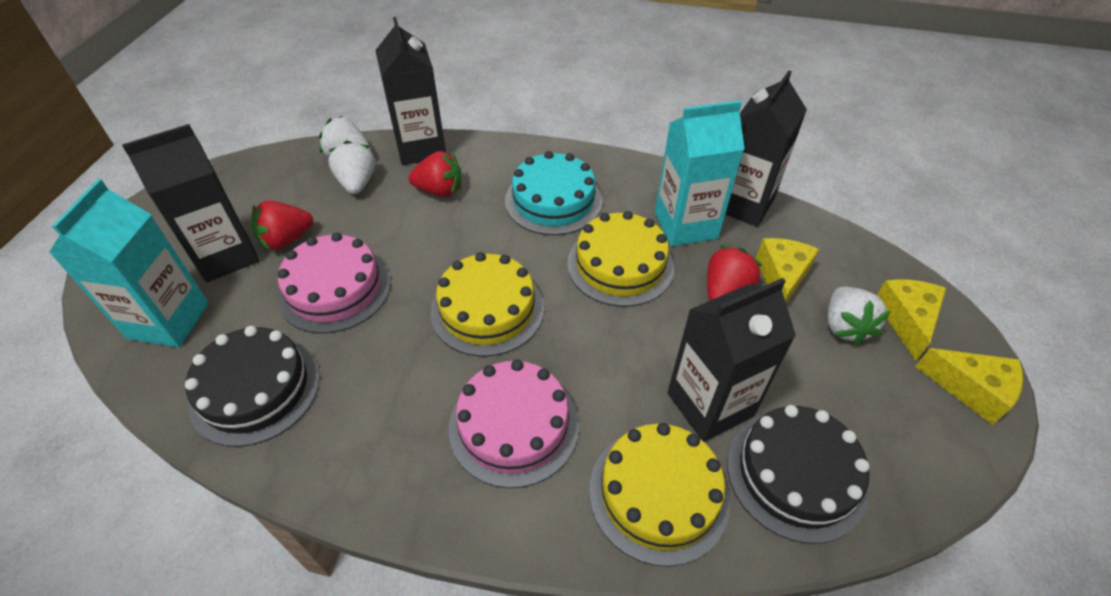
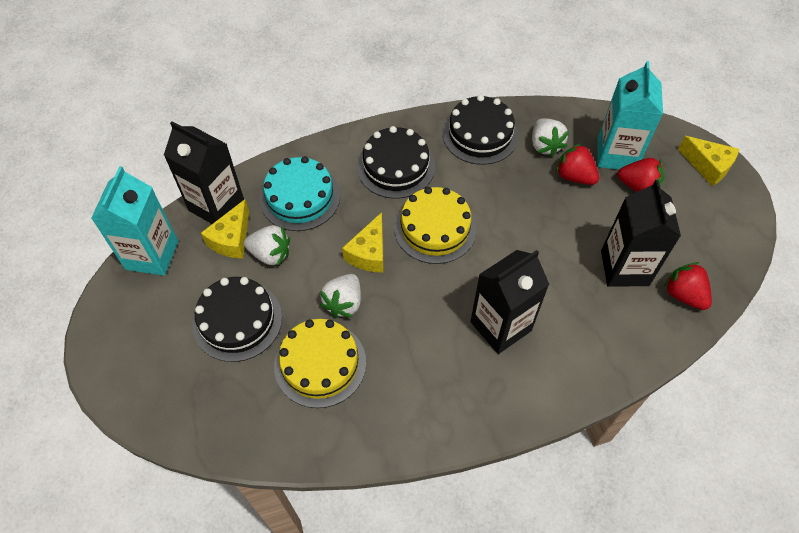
black cake: [185,326,320,447] [727,405,870,544] = 2 -> [192,277,282,362] [357,126,435,199] [442,95,519,165] = 3
black carton: [122,124,260,282] [375,17,446,165] [667,278,796,442] [725,70,807,227] = 4 -> [164,121,244,224] [470,250,549,354] [601,180,681,287] = 3
pink cake: [277,232,391,333] [449,359,579,488] = 2 -> none = 0
yellow cake: [430,252,544,357] [567,211,674,307] [589,423,730,567] = 3 -> [274,319,366,408] [394,187,477,264] = 2

